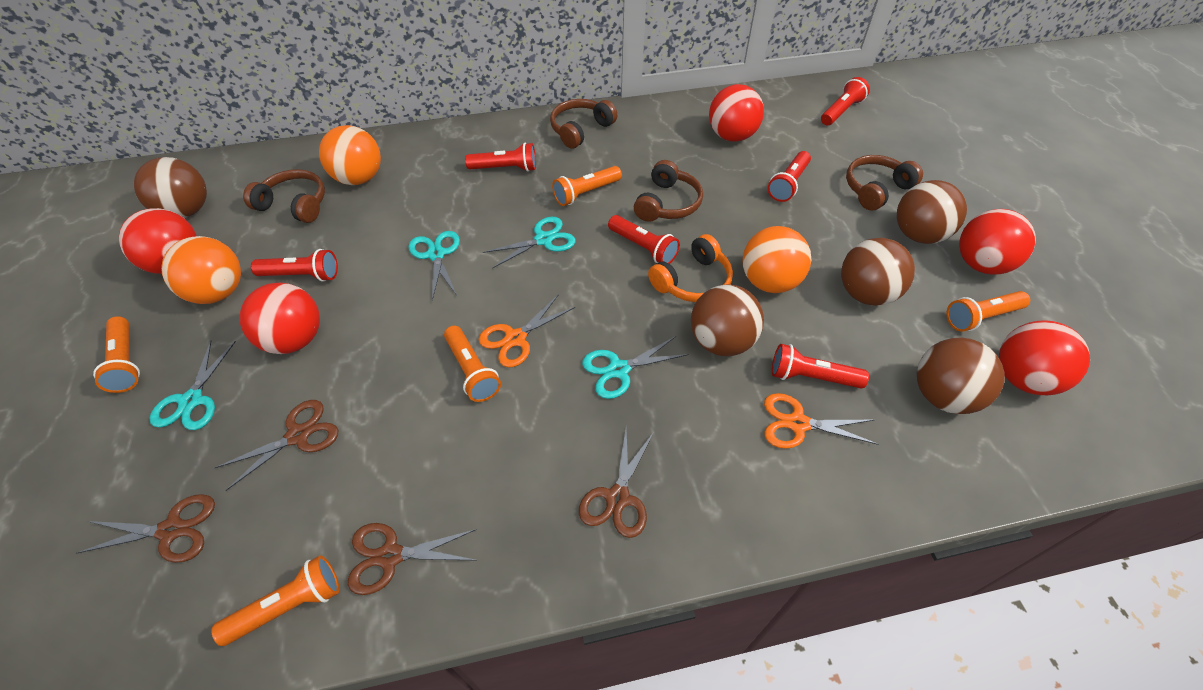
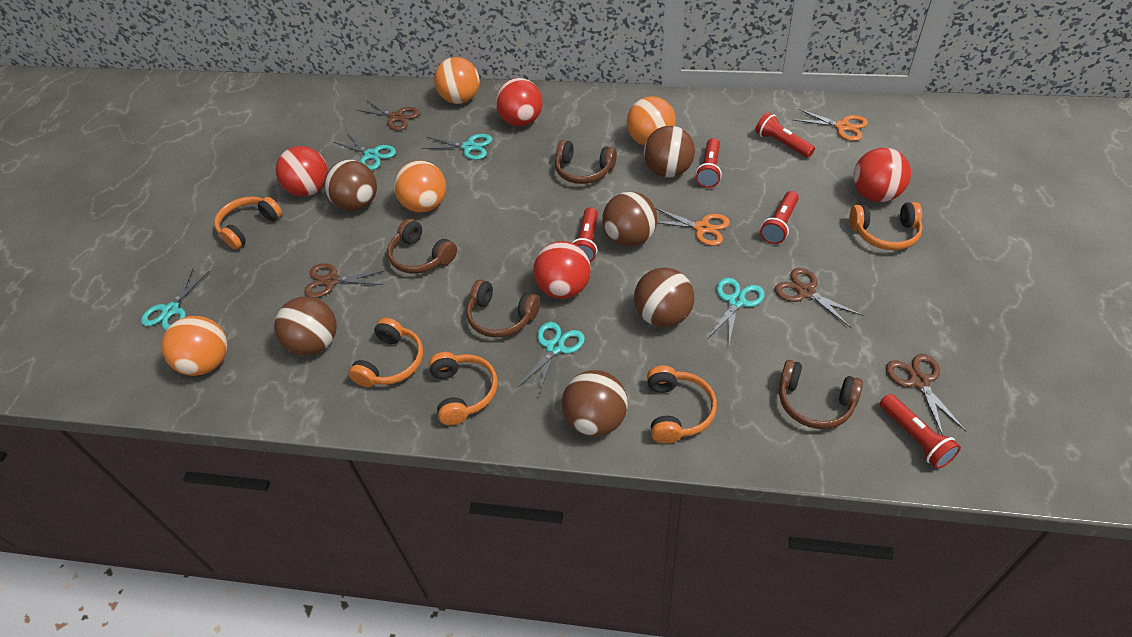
brown ball: [134,157,207,218] [691,284,764,356] [841,238,915,306] [897,180,967,244] [917,338,1005,414] = 5 -> [274,296,337,356] [324,160,377,211] [562,370,628,437] [602,192,657,247] [634,267,694,327] [644,126,695,178] = 6
orange ball: [161,236,241,304] [319,125,381,185] [742,226,811,293] = 3 -> [161,316,227,376] [394,161,446,213] [434,57,480,104] [627,96,676,146] = 4
orange flashlight: [93,316,140,393] [211,555,339,646] [444,326,501,402] [552,166,622,206] [946,291,1030,332] = 5 -> none = 0
orange headphones: [648,234,733,302] = 1 -> [214,196,282,250] [349,318,423,387] [429,352,498,425] [647,365,717,444] [850,202,923,250] = 5
red ball: [119,208,196,274] [240,282,320,354] [709,84,764,142] [959,209,1036,275] [999,320,1090,395] = 5 -> [276,146,328,196] [496,78,542,126] [533,241,591,299] [853,148,911,202] = 4
red flashlight: [251,249,338,282] [465,143,536,172] [608,215,680,264] [768,151,811,202] [772,344,869,389] [821,77,870,125] = 6 -> [572,207,598,262] [696,138,722,188] [755,112,815,158] [760,191,799,244] [880,394,961,469] = 5
turquoise scissors: [149,340,236,430] [408,231,460,301] [483,217,576,269] [582,336,689,399] = 4 -> [141,268,209,330] [334,133,396,170] [421,134,492,160] [517,322,585,395] [707,278,765,344] = 5

